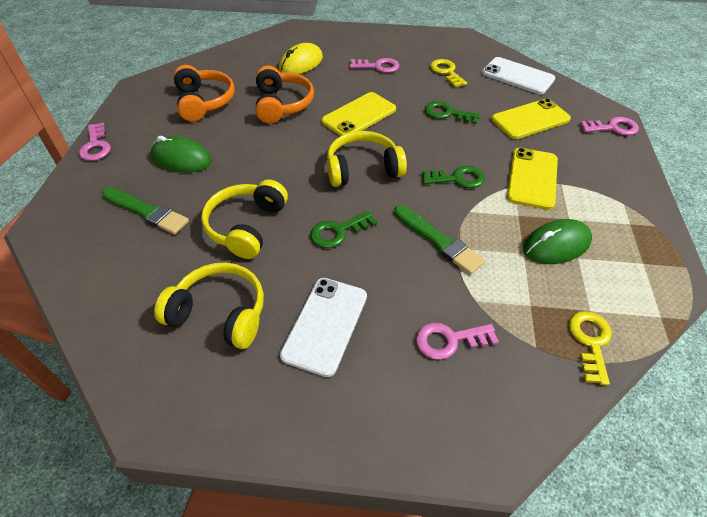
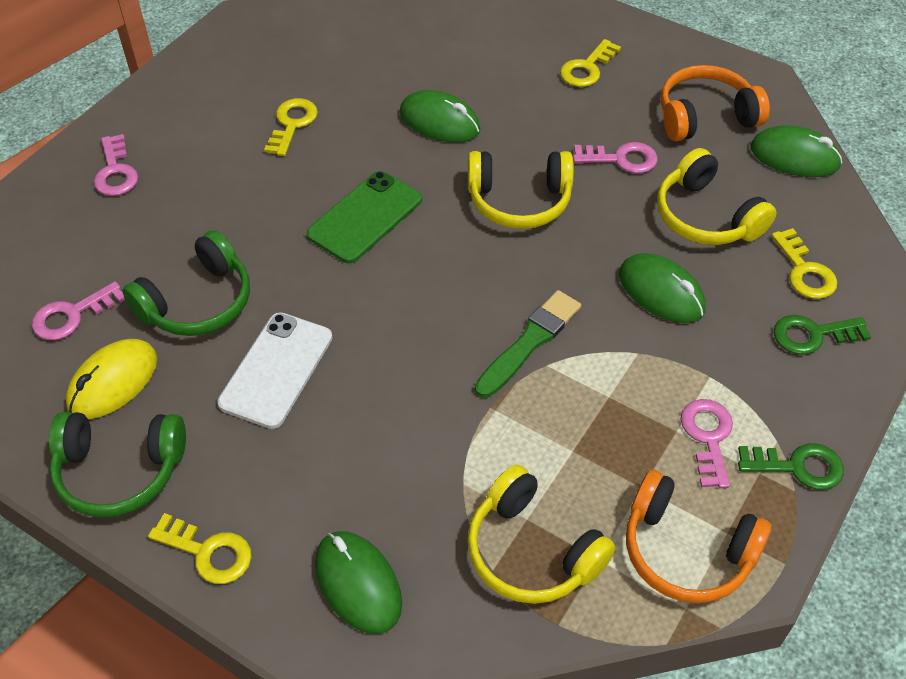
green brush: [102,187,189,235] [394,205,485,275] = 2 -> [475,290,581,398] = 1
green headphones: none = 0 -> [49,412,186,518] [123,230,250,336] = 2
green key: [311,211,377,248] [422,166,485,188] [425,101,480,124] = 3 -> [738,443,844,490] [774,315,871,355] = 2
green mouse: [151,136,212,172] [523,219,592,264] = 2 -> [315,531,402,634] [400,90,480,142] [619,253,706,323] [750,125,842,177] = 4
green phone: none = 0 -> [307,171,422,263] = 1
white phone: [280,278,367,377] [482,57,555,94] = 2 -> [217,312,332,429] = 1
yellow key: [430,59,467,88] [569,311,612,386] = 2 -> [148,513,252,584] [264,98,318,156] [560,39,621,87] [771,228,837,299] = 4
yellow phone: [321,92,396,136] [491,98,571,139] [507,148,558,210] = 3 -> none = 0

